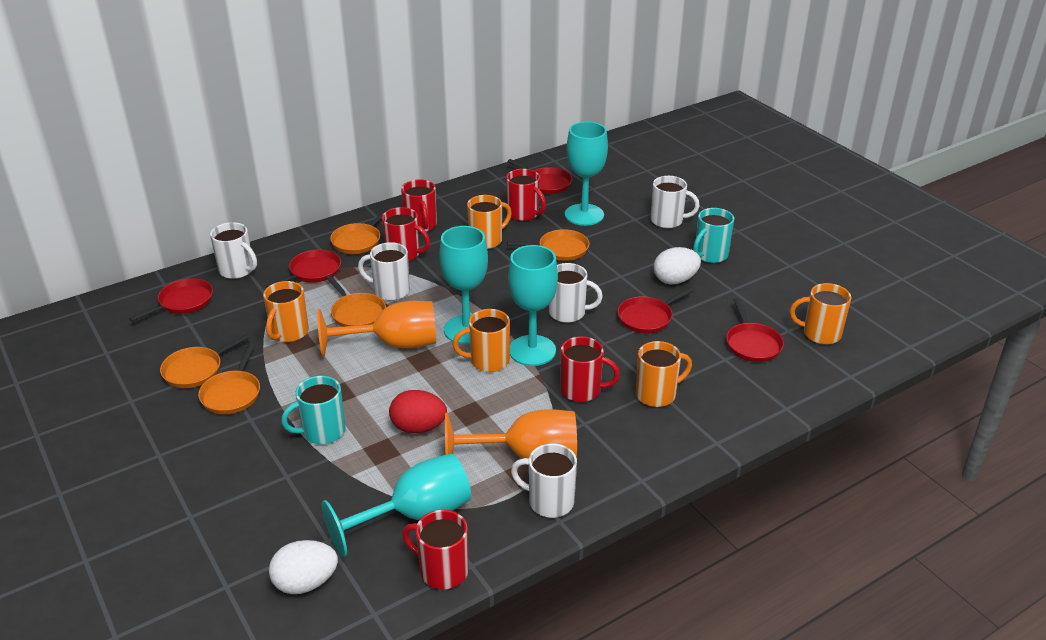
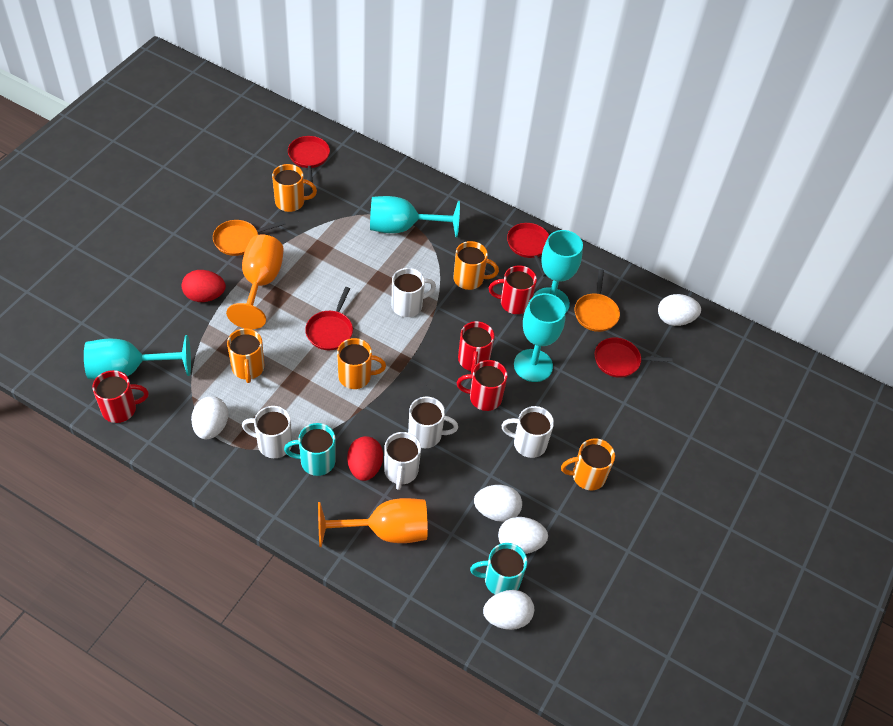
orange pan: [160,333,251,388] [198,343,260,414] [327,276,386,327] [330,207,391,254] [507,229,589,261] = 5 -> [213,220,285,256] [575,269,620,332] = 2
red egg: [389,390,447,433] = 1 -> [182,270,226,302] [347,436,383,481] = 2
red mug: [382,207,430,262] [401,179,437,233] [402,510,469,589] [506,169,546,221] [560,336,620,402] = 5 -> [92,370,149,423] [457,360,508,411] [458,321,494,374] [489,265,537,314] = 4
red pan: [129,278,213,322] [266,249,341,288] [507,159,572,194] [617,287,694,333] [726,298,784,362] = 5 -> [288,136,330,183] [305,287,353,350] [507,223,549,277] [594,337,672,378] = 4
white egg: [269,540,338,594] [654,247,701,284] = 2 -> [191,396,228,440] [474,485,522,522] [483,590,534,630] [498,517,548,554] [658,294,701,326] = 5

